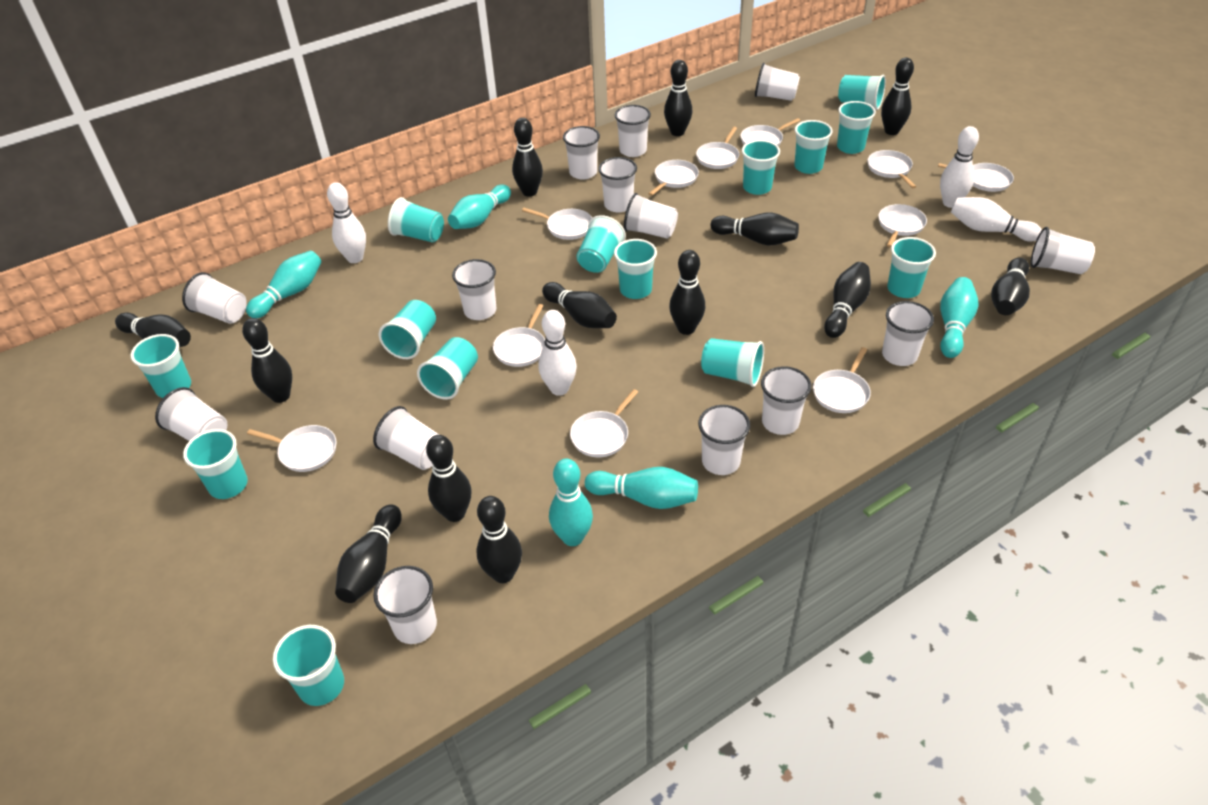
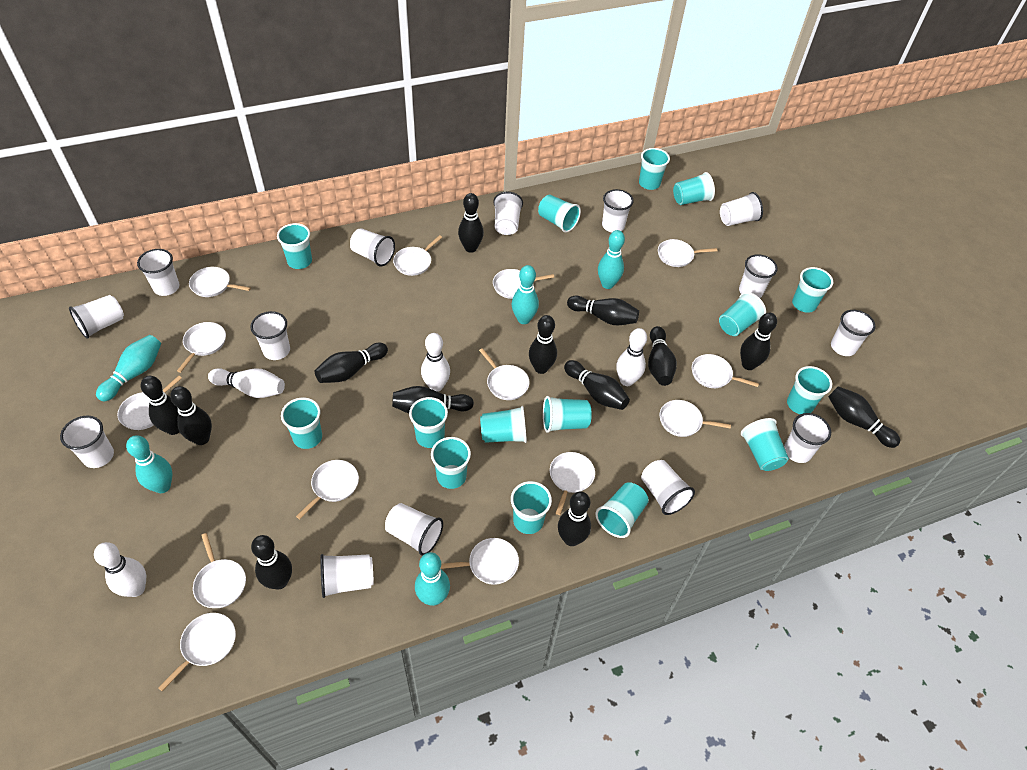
turquoise cup: [130,334,191,398] [183,429,248,499] [273,625,344,706] [379,300,436,359] [388,197,444,243] [417,337,478,400] [577,215,626,273] [614,239,657,299] [701,338,764,387] [742,140,780,195] [794,120,833,174] [837,101,876,154] [838,75,886,110] [887,237,936,298] = 14 -> [277,223,312,269] [281,398,322,449] [409,397,448,448] [431,437,471,489] [480,406,527,443] [511,481,552,534] [538,195,581,232] [543,396,592,433] [596,482,649,538] [639,148,670,190] [673,172,715,205] [719,292,766,336] [741,418,789,471] [787,366,832,414] [792,267,833,313] = 15
white pan: [247,425,337,472] [493,304,545,367] [522,208,592,240] [570,389,638,457] [648,160,699,196] [696,127,739,169] [740,118,800,146] [813,347,871,413] [868,150,916,188] [878,204,927,247] [938,163,1014,192] = 11 -> [117,376,182,430] [158,613,236,691] [177,322,226,373] [189,267,251,297] [193,533,246,608] [296,460,359,519] [393,235,442,276] [441,538,519,585] [479,348,529,400] [493,269,554,299] [550,452,595,515] [658,239,717,267] [660,400,731,437] [692,354,759,388] = 14

